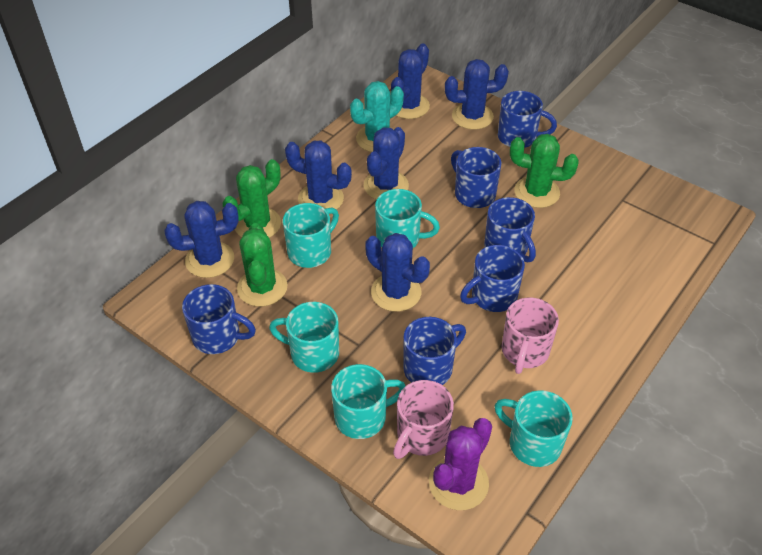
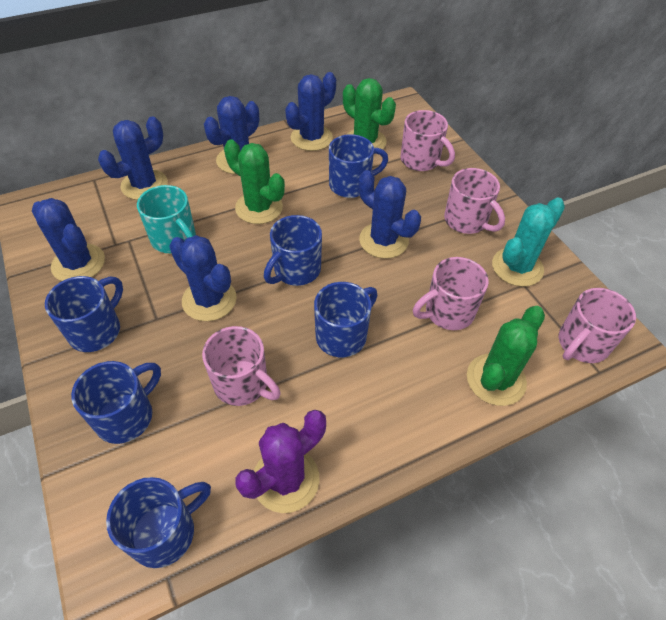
pink mug: [393,380,454,459] [502,298,559,374] = 2 -> [202,326,281,406] [400,110,455,171] [413,257,489,330] [444,168,505,234] [559,288,636,363] = 5
turquoise mug: [269,302,339,373] [283,203,339,268] [331,364,405,439] [375,189,440,248] [494,390,573,467] = 5 -> [137,185,196,253] = 1

